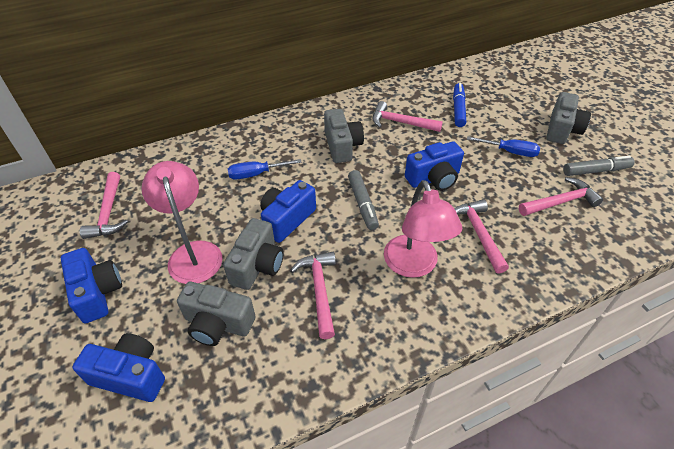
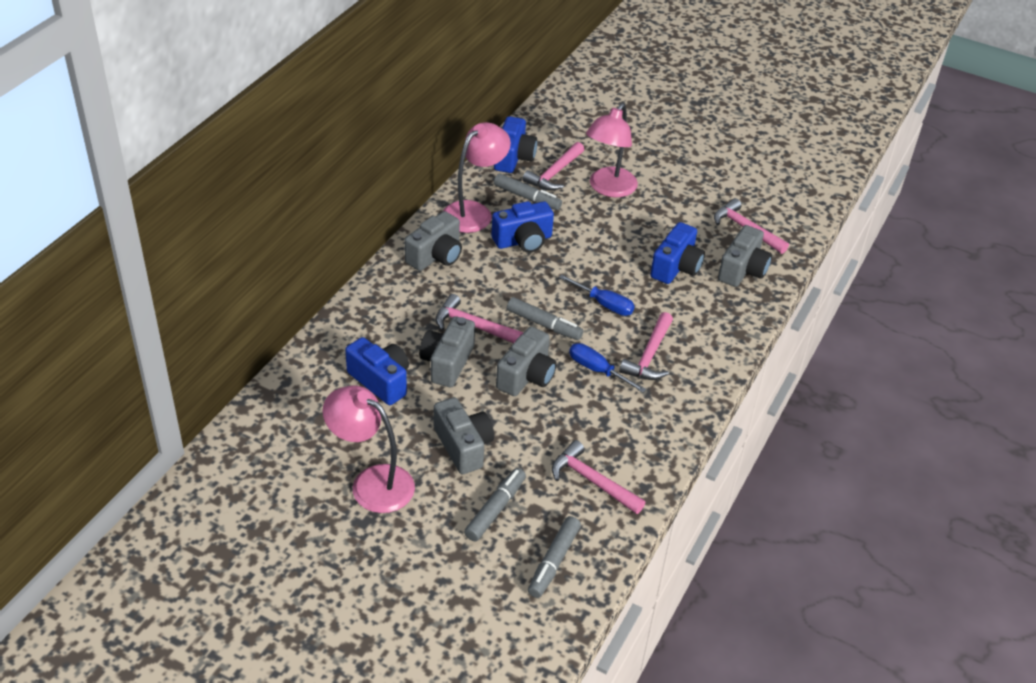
blue marker: [453,83,466,127] = 1 -> none = 0
grey camera: [177,282,255,346] [223,218,283,290] [324,109,364,163] [546,92,591,144] = 4 -> [405,211,462,271] [419,316,475,388] [434,397,494,474] [496,327,557,396] [718,225,772,287] = 5
grey marker: [348,170,379,230] [563,156,635,176] = 2 -> [464,468,526,541] [494,173,562,210] [507,297,583,340] [528,516,581,598] = 4
pink lamp: [141,161,222,284] [384,180,462,278] = 2 -> [323,385,415,513] [443,122,511,233] [586,103,638,197] = 3

